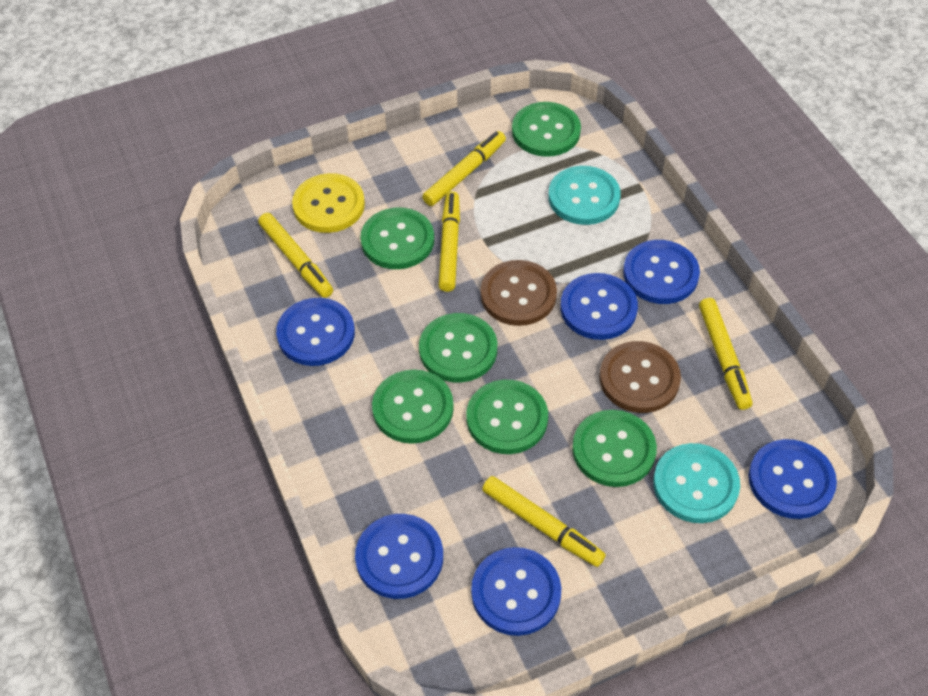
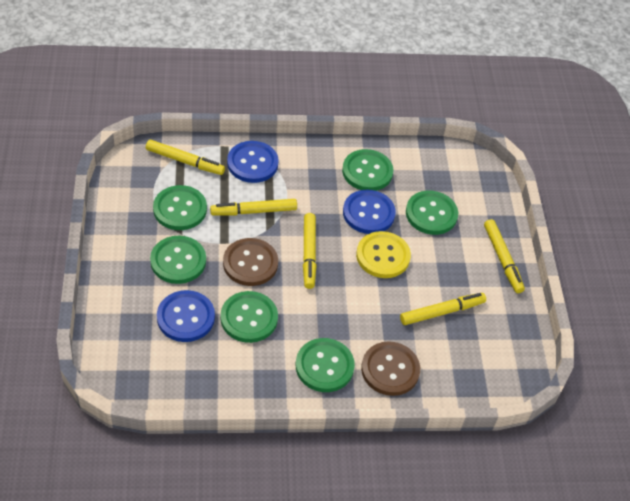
blue button: [276,298,355,366] [355,514,443,599] [471,547,561,636] [560,273,638,340] [623,240,700,304] [748,439,837,519] = 6 -> [157,290,215,342] [227,141,279,183] [343,189,396,234] = 3
turquoise button: [548,166,621,225] [653,443,740,523] = 2 -> none = 0

